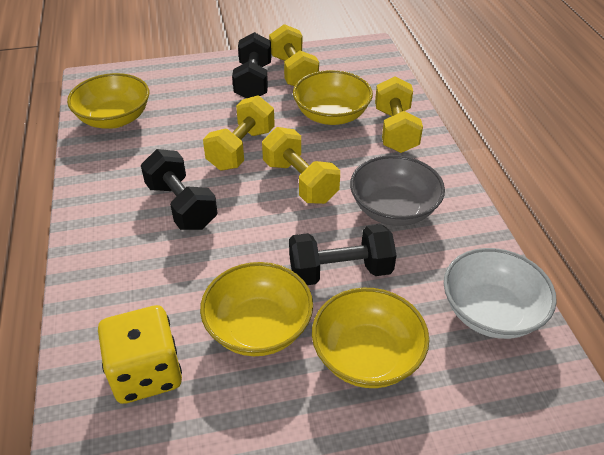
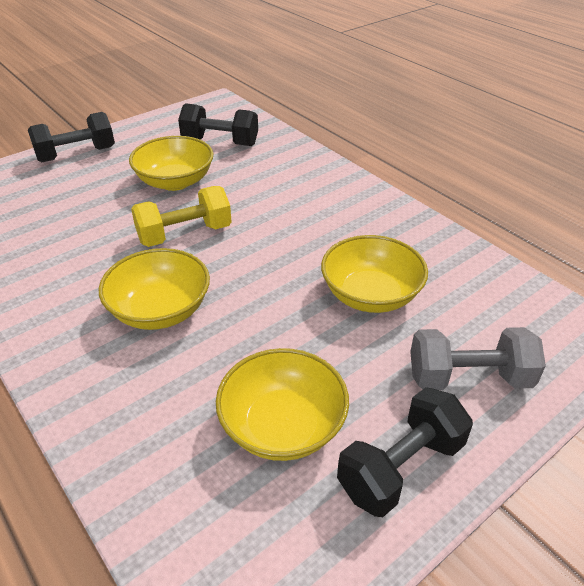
grey bowl: [350,155,445,226] = 1 -> none = 0
grey dumbbell: none = 0 -> [410,327,546,390] = 1
white bowl: [444,248,557,339] = 1 -> none = 0
yellow dice: [98,305,182,404] = 1 -> none = 0
yellow dumbbell: [203,95,275,171] [262,127,340,204] [269,24,319,86] [375,76,423,153] = 4 -> [131,186,232,247] = 1

